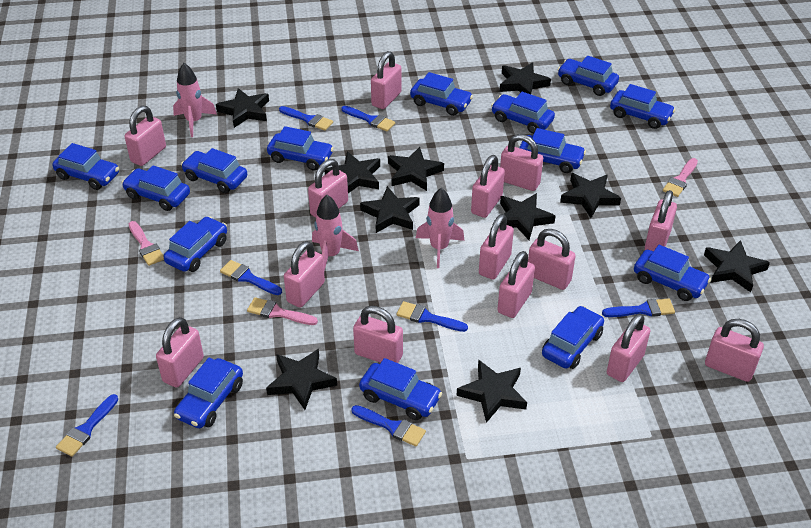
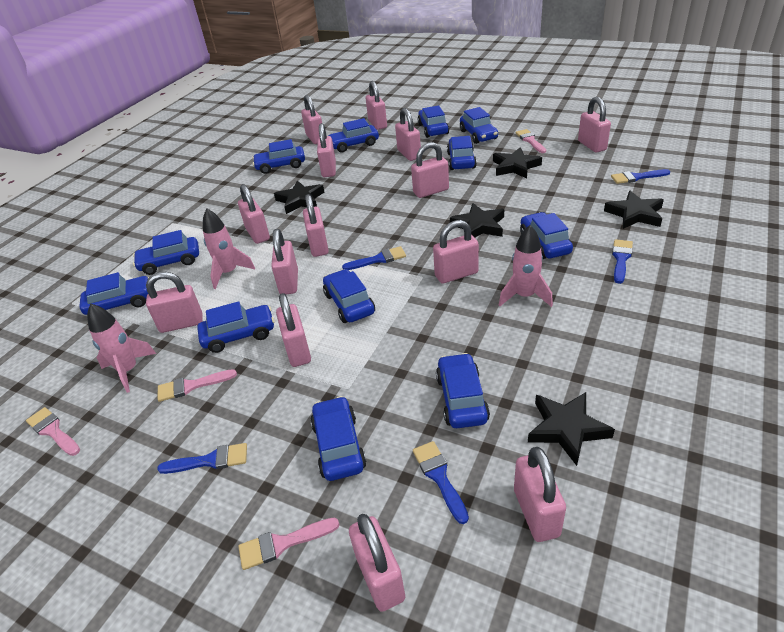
black star: [216,88,269,128] [266,349,337,410] [325,152,380,193] [360,186,420,233] [388,147,444,191] [457,359,527,423] [499,62,551,94] [500,193,555,240] [560,173,621,218] [704,240,770,292] = 10 -> [274,180,324,214] [450,203,504,238] [493,147,542,178] [528,392,615,466] [604,191,664,229] = 5
blue brush: [56,394,118,457] [220,260,282,295] [279,106,333,131] [342,106,395,131] [351,405,426,446] [396,301,468,332] [602,298,675,317] = 7 -> [157,443,247,474] [342,246,406,270] [413,441,469,524] [611,169,670,184] [612,239,633,284] = 5
blue car: [52,143,119,190] [122,165,190,211] [164,216,227,272] [174,358,243,428] [181,148,247,193] [267,126,334,171] [359,358,442,420] [410,72,473,116] [491,92,555,134] [519,128,586,173] [542,306,604,369] [557,56,619,96] [610,84,675,129] [634,245,711,301] = 14 -> [79,272,149,315] [133,230,199,275] [197,301,274,353] [252,139,305,174] [310,396,367,481] [323,269,375,323] [329,118,379,152] [418,106,449,138] [436,353,490,428] [447,136,477,170] [460,107,498,144] [520,212,573,259] = 12
pink brush: [129,221,164,266] [247,297,318,325] [663,158,698,197] = 3 -> [26,407,80,456] [158,369,237,402] [238,518,339,570] [516,129,546,153] = 4

